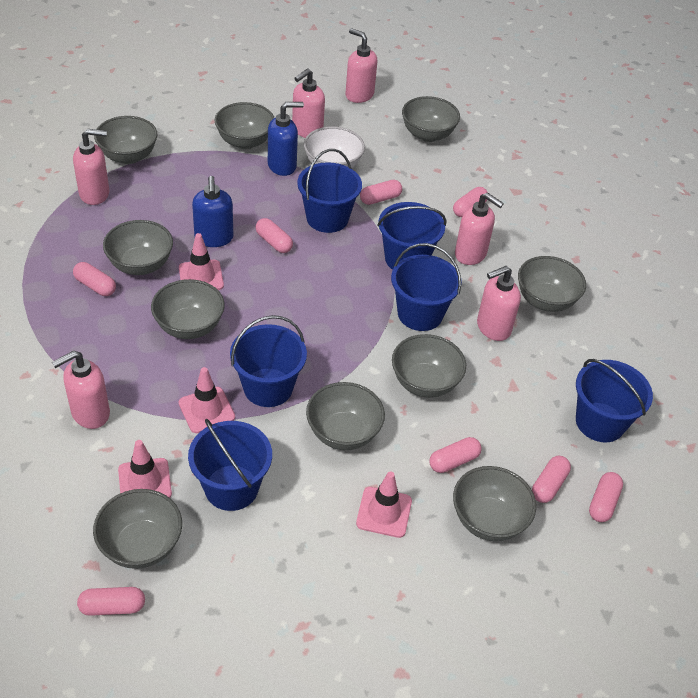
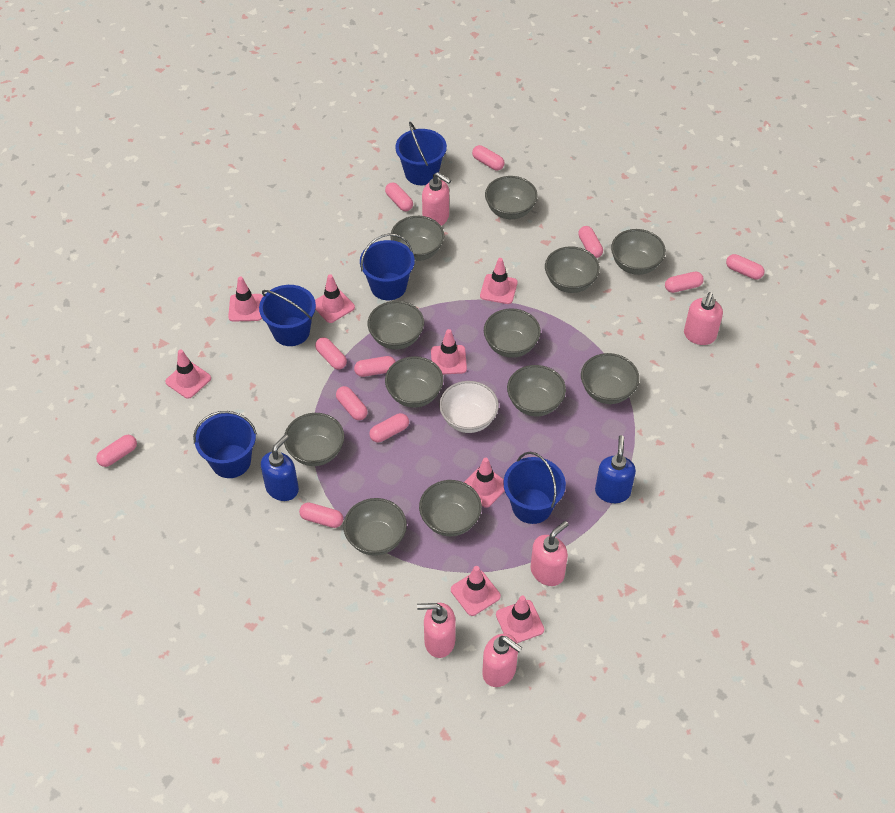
blue bucket: [188,419,272,511] [230,315,307,407] [297,149,362,233] [377,202,446,270] [391,243,462,331] [576,359,653,442] = 6 -> [193,411,257,478] [259,285,316,346] [360,233,415,300] [395,122,447,185] [503,452,566,524] = 5
grey bowl: [93,489,182,569] [94,116,157,164] [103,220,173,275] [151,279,225,339] [215,102,274,149] [306,382,385,450] [392,334,466,398] [402,96,460,142] [453,466,536,541] [518,256,586,312] = 10 -> [284,413,344,466] [343,498,407,556] [368,301,424,350] [385,356,444,408] [391,216,444,261] [419,480,482,536] [484,308,541,358] [485,176,538,219] [507,365,566,416] [545,246,600,293] [581,353,639,404] [611,229,666,275] = 12
pink capsule: [73,262,116,296] [77,587,145,616] [256,218,293,253] [360,180,402,205] [429,437,482,473] [453,187,488,217] [532,456,571,503] [589,472,623,522] = 8 -> [96,435,137,467] [299,502,343,528] [315,337,347,370] [336,386,368,420] [354,356,396,377] [369,413,409,442] [385,182,413,211] [472,145,505,170] [578,226,603,258] [665,272,704,293] [726,254,764,280] = 11
pink soap dispenser: [52,351,110,429] [73,129,109,205] [292,68,325,138] [345,28,377,103] [455,193,504,265] [477,266,521,341] = 6 -> [417,603,456,658] [422,172,451,226] [482,634,522,687] [530,521,569,586] [684,292,723,345] = 5
pink traffic cone: [118,440,172,498] [179,233,224,290] [179,367,235,433] [356,471,412,538] = 4 -> [165,349,211,399] [228,276,263,322] [315,274,355,323] [431,329,467,374] [451,566,501,616] [464,458,505,508] [480,258,518,304] [496,596,544,643] = 8

